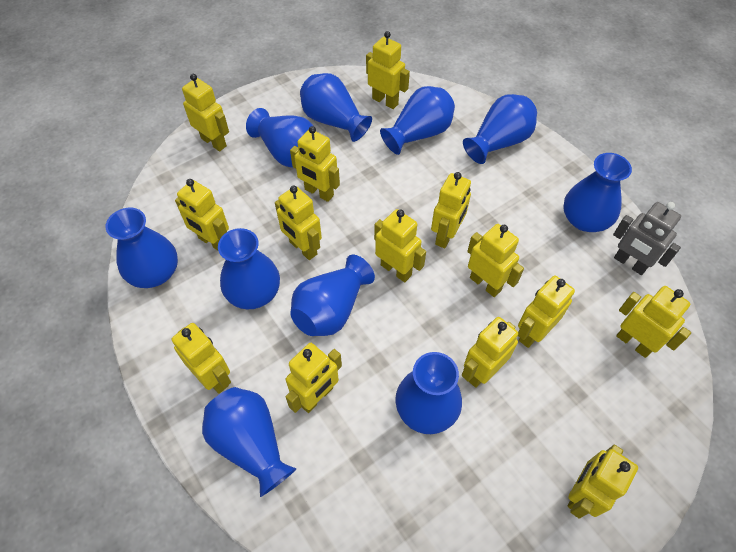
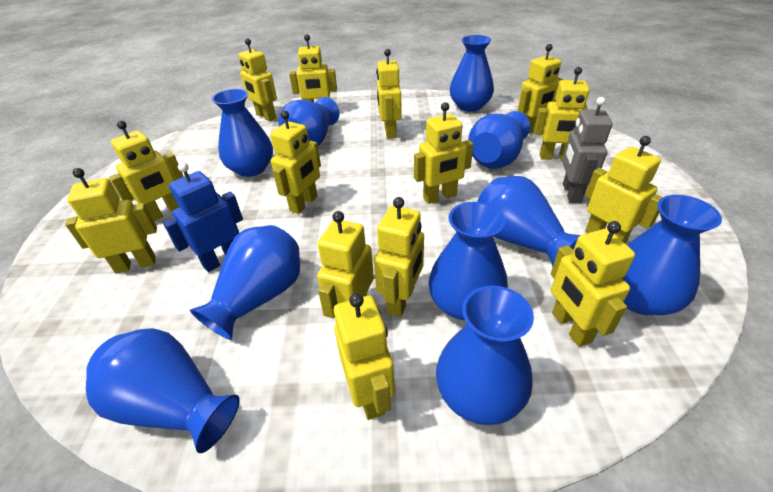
blue robot: none = 0 -> [163,162,243,272] = 1

